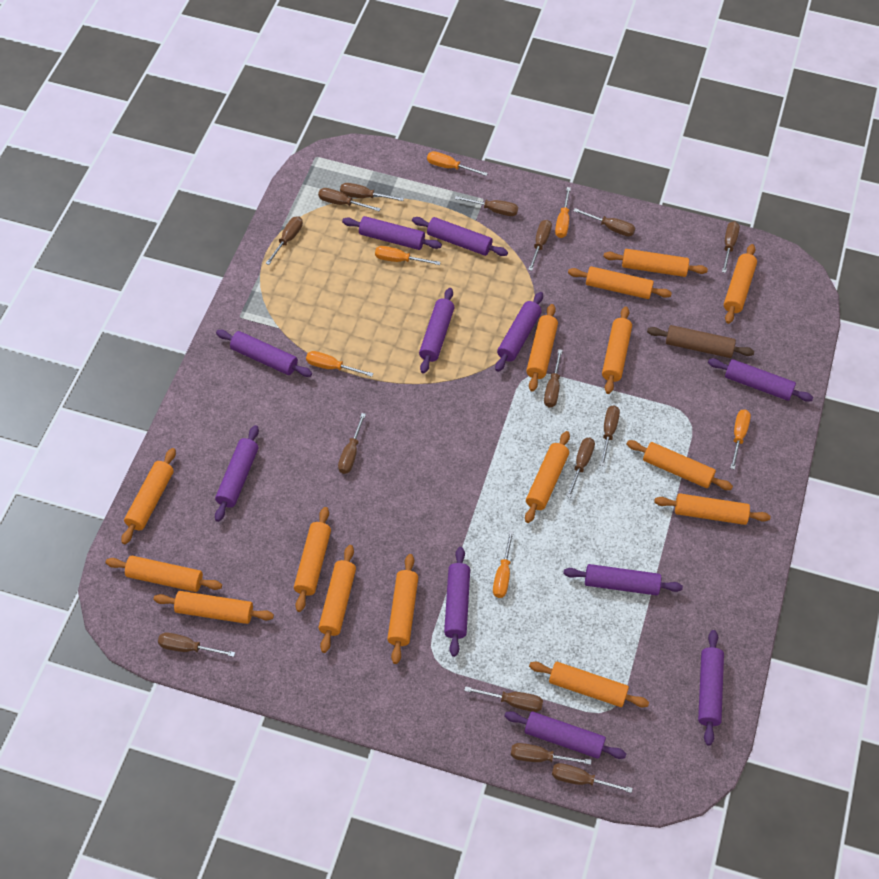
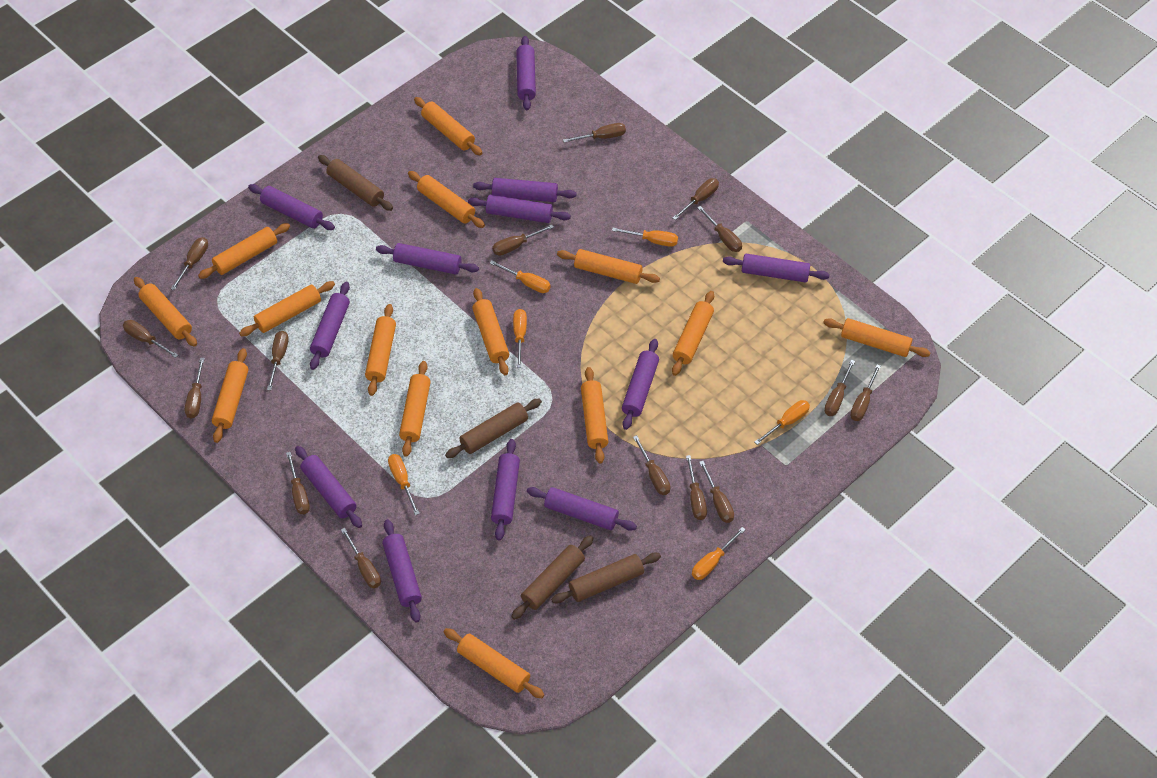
brown rolling pin: [647,325,754,358] = 1 -> [318,155,393,211] [445,399,542,458] [511,535,594,620] [551,553,661,603] = 4
orange rolling pin: [106,556,222,592] [121,448,176,544] [154,591,274,624] [294,507,331,612] [318,545,356,653] [387,554,418,664] [525,431,570,523] [526,304,558,391] [529,662,649,707] [568,266,672,299] [602,307,632,394] [604,249,708,277] [626,440,733,490] [654,493,771,525] [724,244,757,324] = 15 -> [134,277,197,347] [198,223,290,279] [212,348,248,443] [239,281,335,336] [365,304,396,396] [399,361,431,457] [408,171,485,228] [414,97,482,155] [444,628,544,698] [472,288,509,375] [557,249,660,284] [581,367,608,464] [672,291,714,376] [823,318,931,357] = 14
purple rolling pin: [215,425,259,522] [216,330,312,377] [342,216,442,250] [412,217,508,256] [419,288,455,374] [444,547,470,657] [495,292,543,372] [504,711,626,759] [563,564,683,595] [698,630,724,746] [708,358,814,402] = 11 -> [248,184,335,230] [295,446,362,528] [310,282,350,370] [376,243,479,275] [382,519,422,623] [468,195,571,223] [473,178,577,202] [491,439,520,541] [516,36,536,110] [527,487,637,531] [622,339,659,430] [723,254,830,282] = 12

